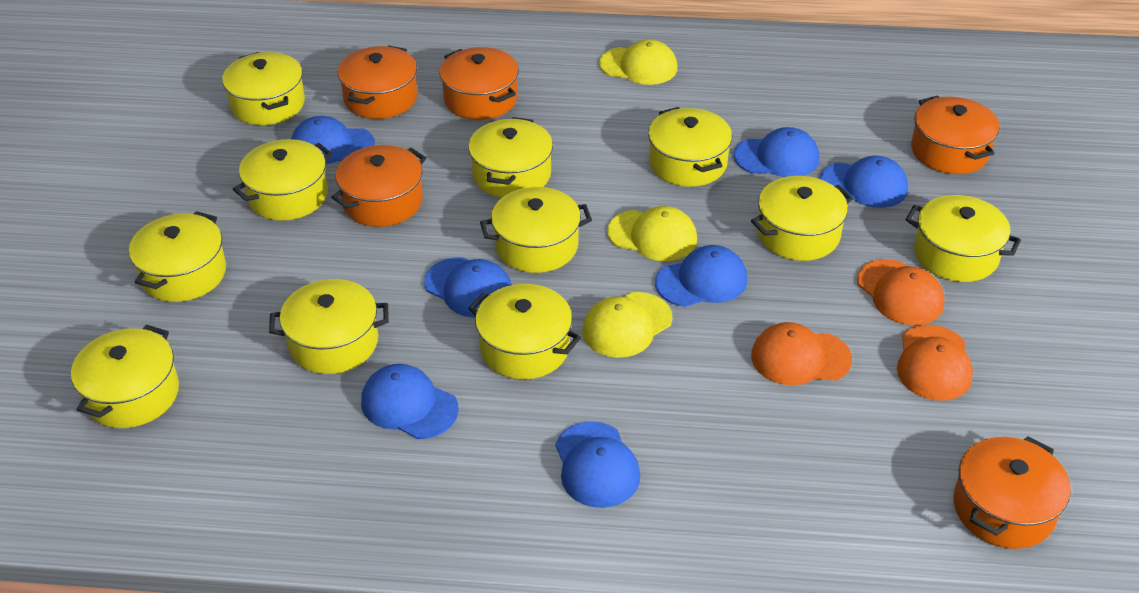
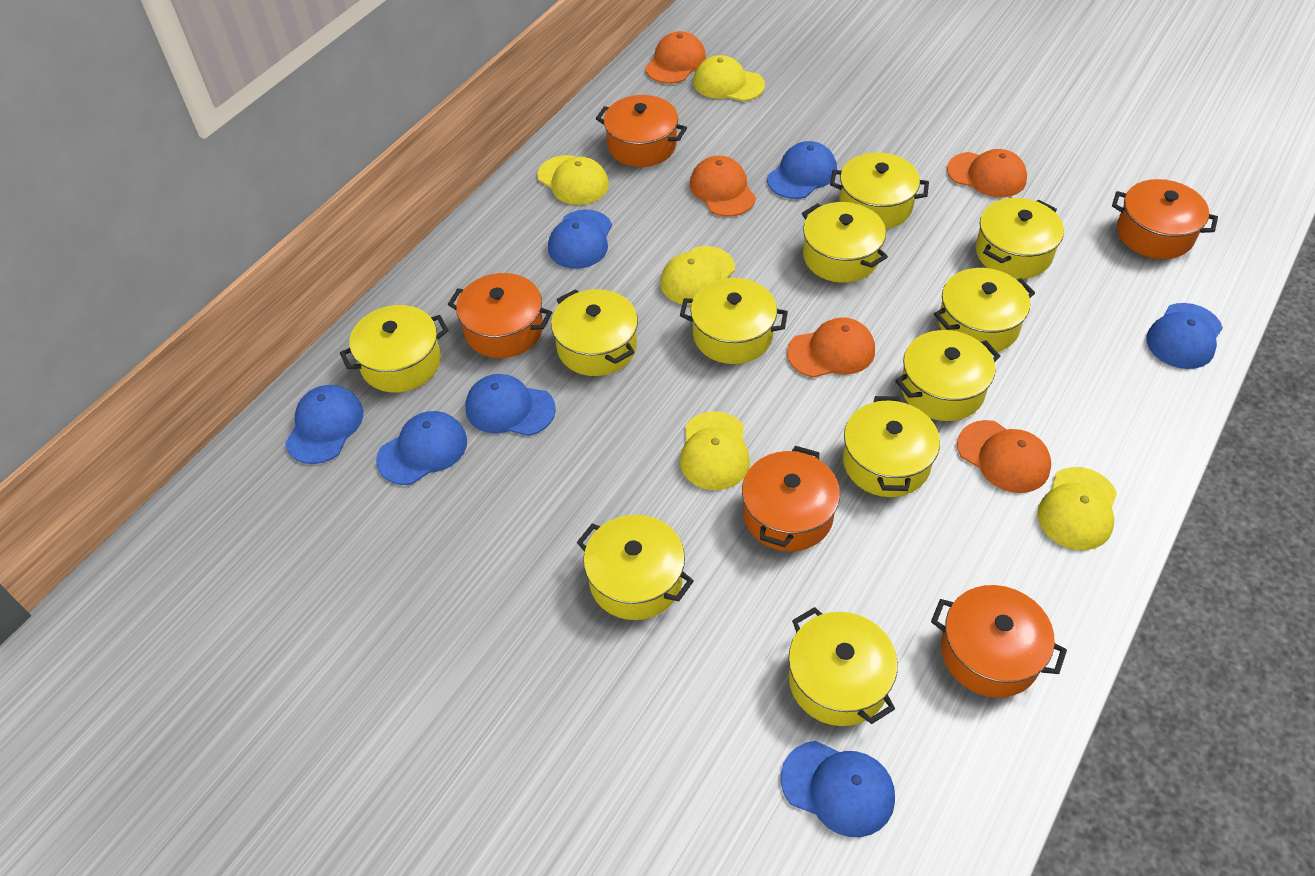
orange cap: [751,322,852,385] [857,259,945,325] [897,325,973,401] = 3 -> [645,31,706,84] [690,156,756,217] [787,317,875,378] [947,149,1027,197] [957,420,1051,493] = 5
yellow cap: [582,292,673,358] [599,39,678,85] [607,206,697,261] = 3 -> [537,155,609,205] [660,246,735,305] [680,411,750,490] [693,55,765,101] [1037,467,1117,550] = 5

